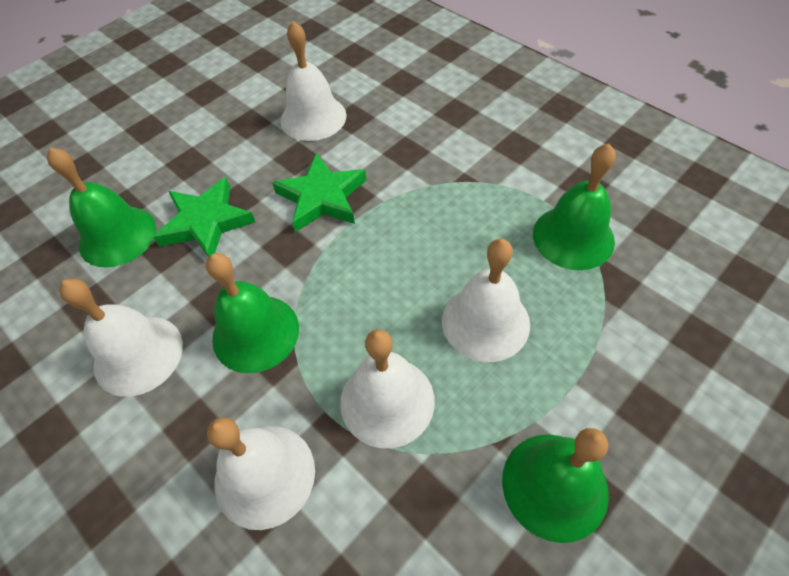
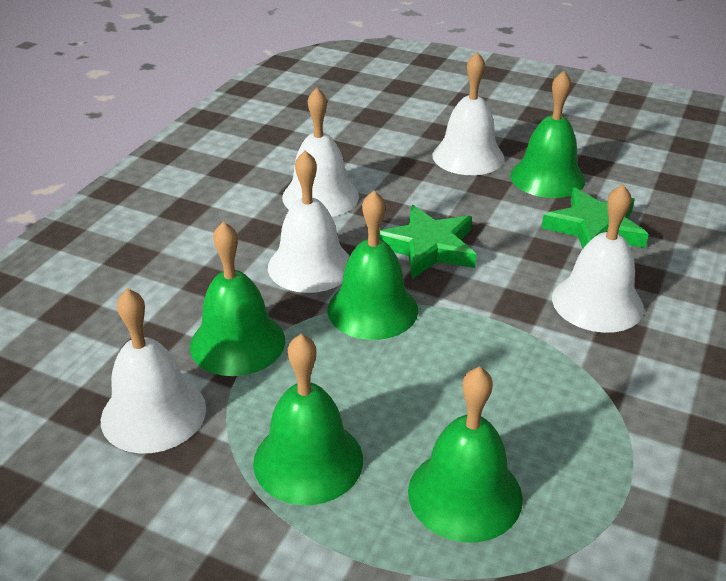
green bell: [47,147,156,267] [206,253,299,373] [502,428,609,543] [533,144,616,270] = 4 -> [190,221,285,376] [253,334,363,505] [328,190,418,340] [408,366,523,543] [510,71,585,198] = 5

